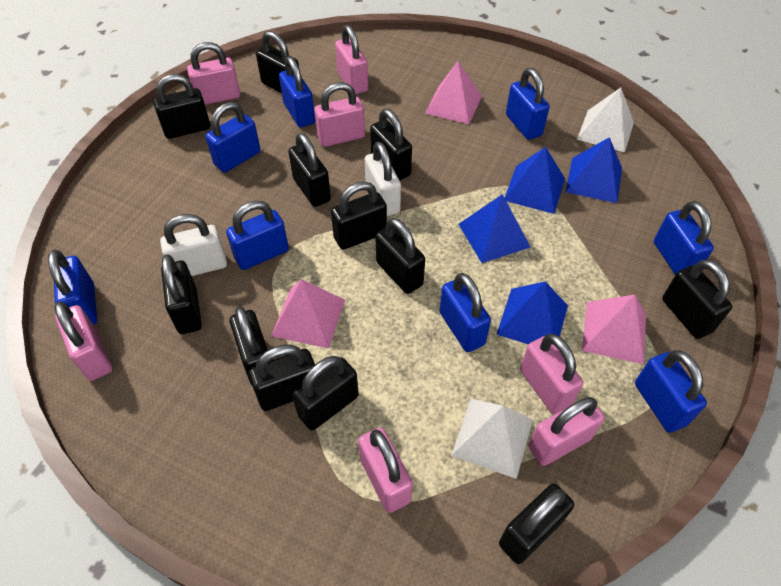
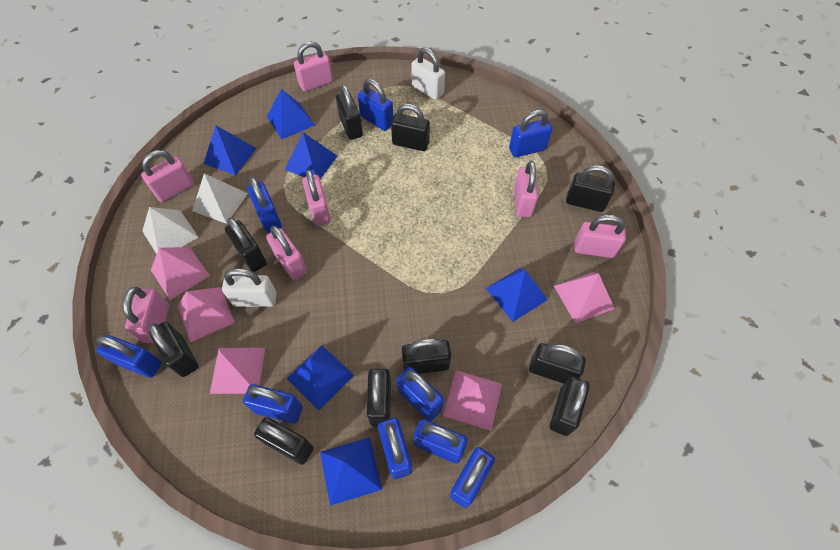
black padlock: [153,74,210,139] [161,254,202,334] [230,306,268,385] [249,345,315,411] [256,31,299,94] [288,133,331,207] [292,356,359,430] [331,181,387,250] [370,109,412,180] [375,218,425,294] [499,484,574,564] [662,260,732,339] = 12 -> [149,322,199,377] [225,217,267,272] [254,417,313,465] [336,84,363,140] [367,369,391,427] [391,104,430,151] [402,338,451,374] [529,343,586,384] [550,376,589,436] [566,165,615,212] = 10
blue padlock: [48,250,97,325] [205,102,260,173] [226,201,289,270] [279,56,315,128] [439,273,491,352] [506,68,550,140] [635,350,707,433] [654,201,714,275] = 8 -> [96,335,162,378] [243,384,303,424] [247,177,282,233] [358,79,393,131] [378,418,412,479] [397,367,444,421] [414,419,468,464] [450,447,495,508] [509,110,552,157] = 9
blue pyramid: [459,194,531,263] [496,281,568,345] [505,147,565,214] [566,137,622,203] = 4 -> [203,126,257,175] [267,89,315,139] [285,132,337,179] [286,345,354,410] [320,437,382,506] [486,267,548,322] = 6
pink pyramid: [271,279,345,349] [425,61,482,124] [582,294,646,364] = 3 -> [151,247,210,300] [178,287,235,342] [210,348,265,394] [443,370,502,431] [554,272,615,324] = 5

